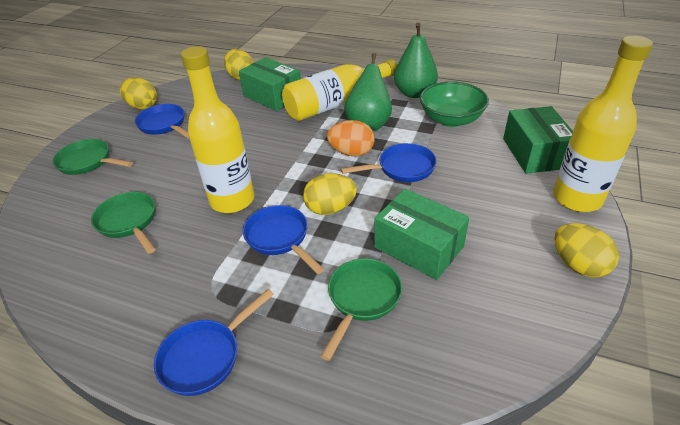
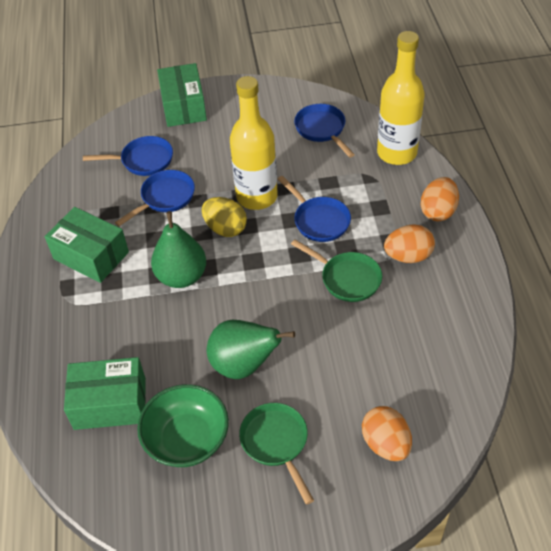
green pan: [53,139,133,175] [91,192,156,254] [321,258,402,361] = 3 -> [239,403,314,505] [291,239,382,302] = 2
orange egg: [327,120,374,157] = 1 -> [362,406,412,461] [384,224,435,263] [421,177,459,221] = 3
yellow bottle: [181,46,254,213] [282,59,397,121] [553,36,653,212] = 3 -> [230,76,278,210] [377,31,425,165] = 2
yellow egg: [120,77,157,110] [224,49,254,80] [303,173,357,215] [554,223,619,277] = 4 -> [202,197,247,237] = 1

